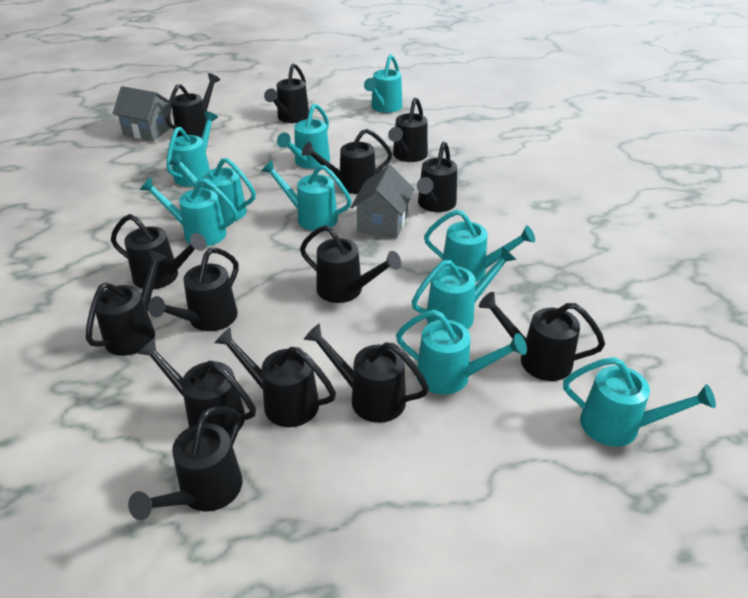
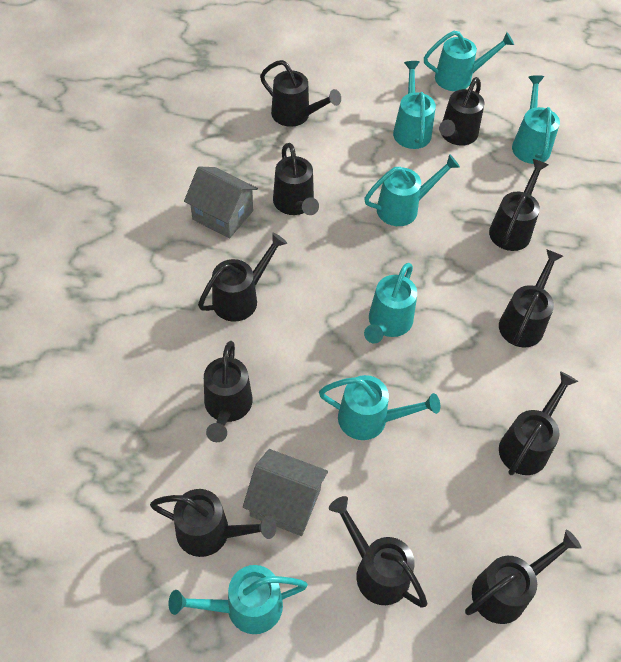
black watering can: [86,250,167,356] [111,214,207,289] [128,407,243,520] [137,338,256,436] [148,248,238,331] [165,73,220,138] [214,327,336,427] [264,63,309,123] [300,225,401,303] [302,129,392,194] [304,324,429,423] [388,98,428,162] [417,142,457,212] [479,292,605,381] = 14 -> [150,489,276,557] [198,233,287,322] [204,341,252,442] [260,60,341,127] [273,143,319,215] [329,496,427,608] [439,77,485,146] [465,530,581,624] [489,159,548,251] [499,249,563,348] [499,371,578,475] = 11
turquoise watering can: [140,177,238,246] [166,111,218,187] [169,153,256,223] [261,160,352,231] [277,103,330,169] [364,54,402,113] [396,310,527,395] [412,246,516,330] [424,209,535,282] [563,357,716,447] = 10 -> [169,565,308,634] [319,375,440,440] [364,154,460,226] [364,263,417,343] [393,61,436,149] [424,31,514,91] [512,75,560,164] = 7

